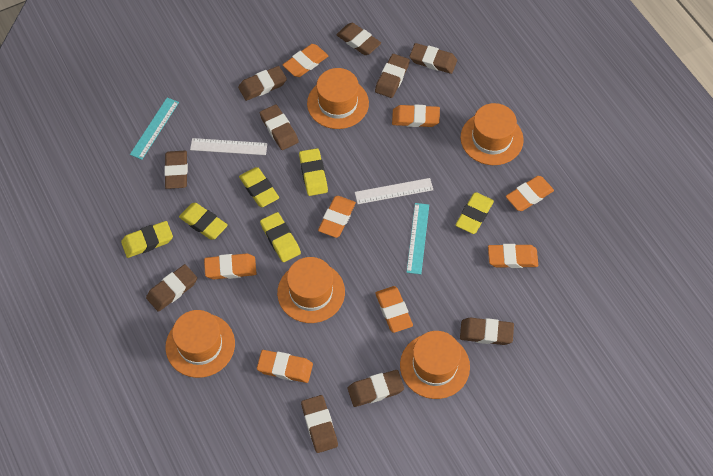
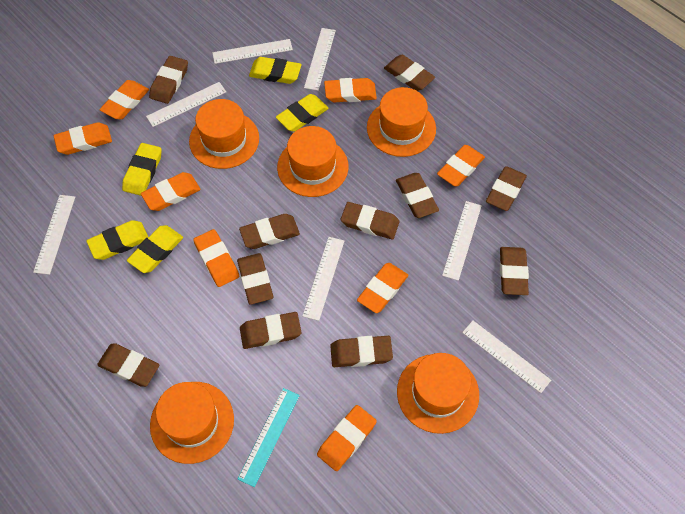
brown eraser: [146,264,197,312] [164,151,188,189] [238,66,287,101] [260,104,299,150] [301,395,338,453] [336,23,381,55] [348,370,404,407] [375,54,410,98] [409,43,457,74] [460,318,514,345] = 10 -> [97,343,159,387] [149,56,188,104] [237,253,273,305] [239,214,300,249] [240,312,301,349] [330,336,393,367] [341,202,399,239] [384,55,435,91] [396,173,439,218] [486,166,527,211] [500,247,529,295] = 11
turquoise ruler: [130,97,179,160] [406,203,429,274] = 2 -> [238,388,300,487] = 1
white ruler: [190,138,267,155] [355,178,433,204] = 2 -> [33,195,75,275] [146,82,226,127] [212,39,293,64] [302,237,344,321] [304,28,336,91] [442,201,482,281] [462,321,551,393] = 7
yellow eraser: [121,221,173,258] [179,203,228,240] [239,167,279,207] [260,212,301,262] [299,148,328,196] [456,192,494,234] = 6 -> [86,220,148,260] [122,143,162,196] [127,225,183,273] [249,57,302,84] [276,94,329,132] = 5

